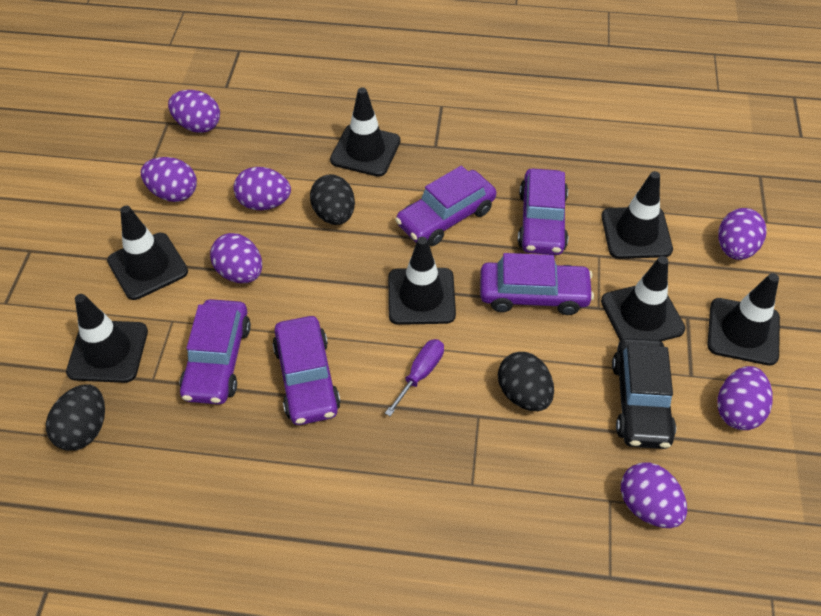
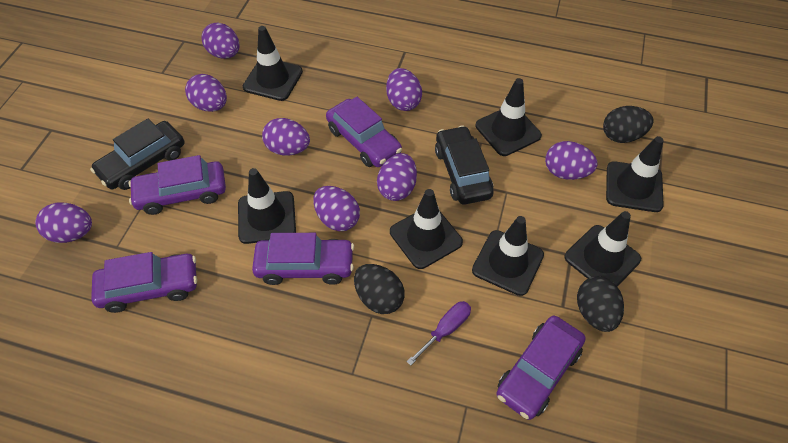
black car: [612,338,676,449] = 1 -> [90,118,184,190] [435,126,494,205] = 2
purple egg: [141,157,197,202] [168,90,220,133] [210,233,262,283] [234,167,291,210] [621,462,687,528] [718,366,773,430] [719,208,767,260] = 7 -> [35,203,92,243] [185,74,227,112] [201,23,240,59] [262,118,310,156] [313,186,360,231] [377,153,417,201] [386,68,422,111] [545,141,597,180] = 8

